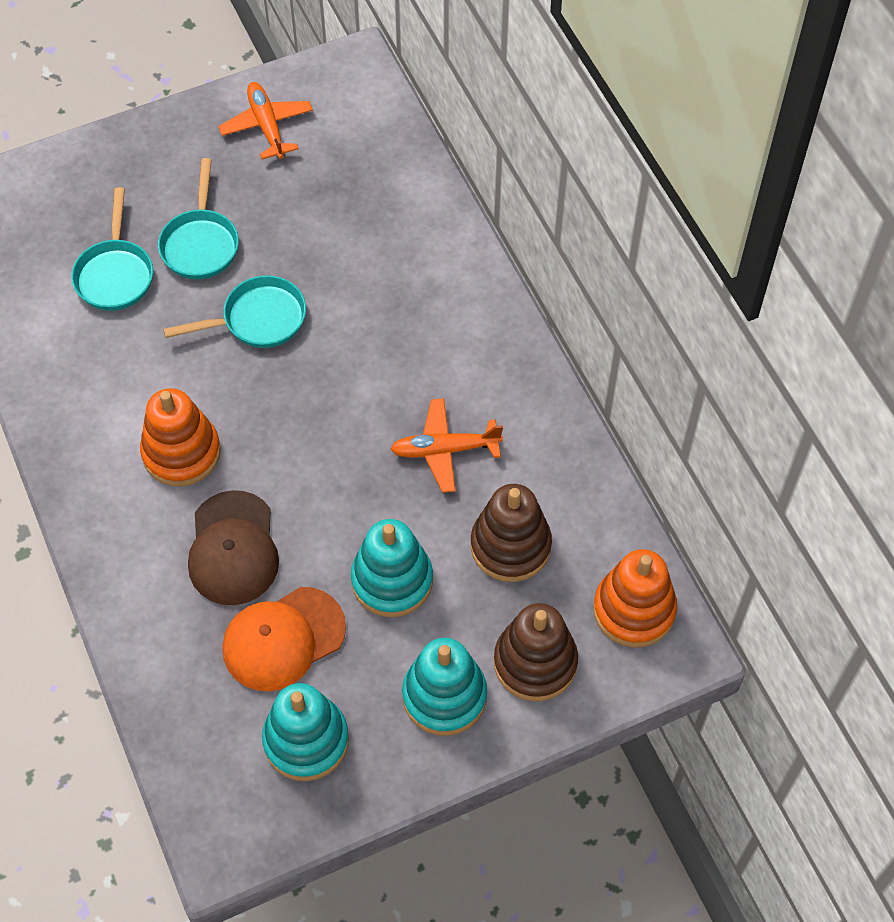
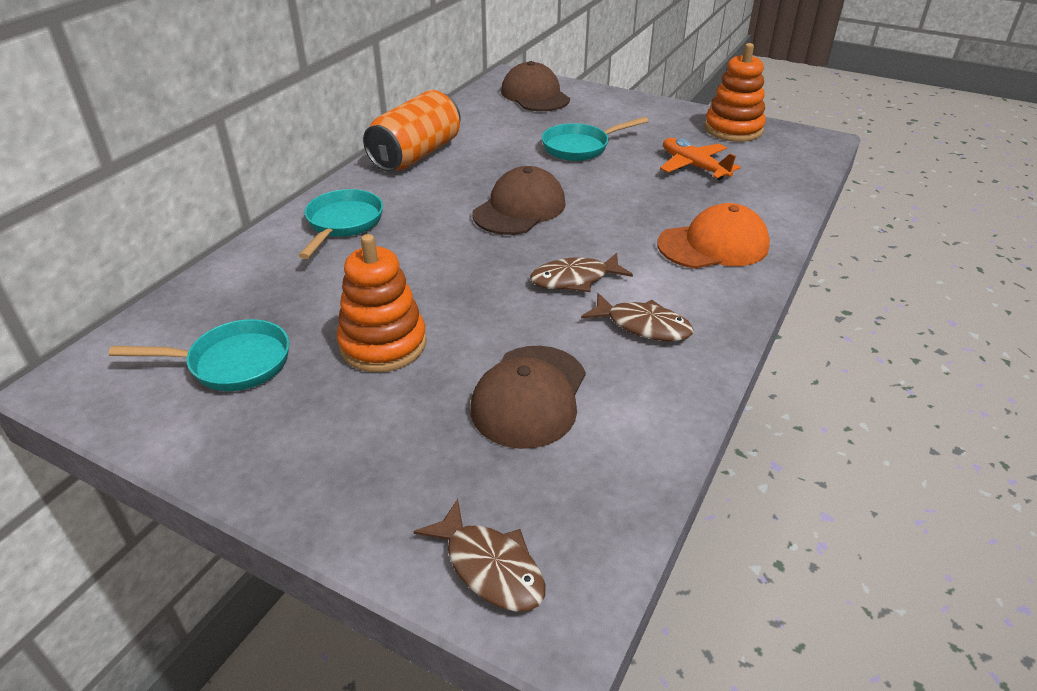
brown cap: [188,490,279,605] = 1 -> [470,346,586,449] [472,166,566,235] [501,61,570,111] = 3
brown fish: none = 0 -> [414,499,546,612] [530,253,633,292] [581,293,693,341] = 3
brown stacking toy: [471,484,552,582] [494,603,578,701] = 2 -> none = 0
orange can: none = 0 -> [363,90,461,172] = 1
orange plane: [218,82,313,159] [390,398,503,493] = 2 -> [660,138,741,180] = 1
turquoise stacking toy: [262,683,349,781] [351,519,433,617] [402,638,487,736] = 3 -> none = 0

